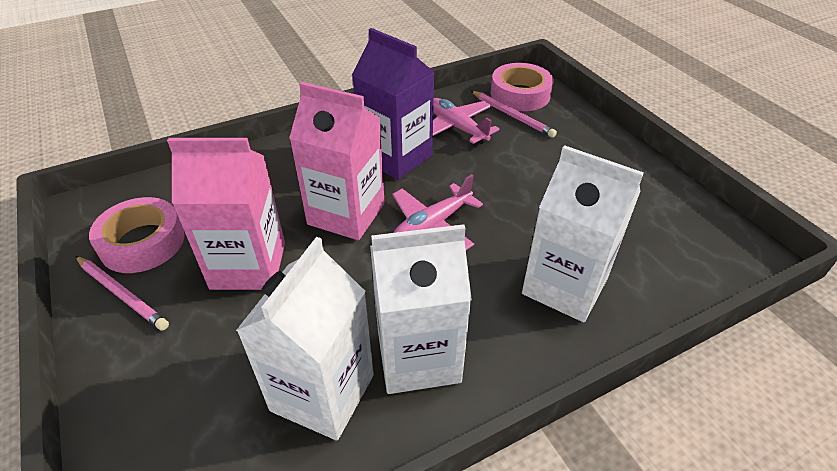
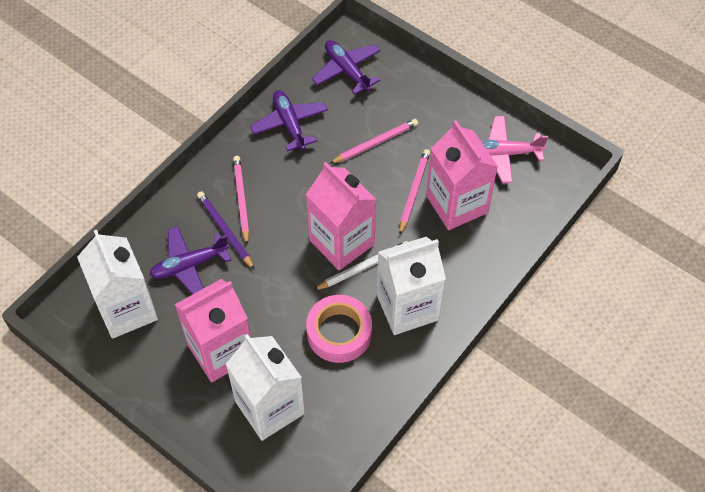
pink carton: [167,138,285,290] [289,82,385,240] = 2 -> [175,279,251,382] [306,162,377,270] [426,120,498,230] = 3
pink pencil: [75,256,169,330] [471,91,557,138] = 2 -> [233,156,249,245] [329,119,418,164] [399,149,430,235] = 3
pink plane: [392,174,483,250] [433,98,499,144] = 2 -> [481,116,548,183] = 1
pink tape: [89,197,185,273] [491,63,554,111] = 2 -> [306,295,372,363] = 1
purple carton: [352,28,435,180] = 1 -> none = 0
purple pencil: none = 0 -> [197,191,255,270] = 1
purple plane: none = 0 -> [149,226,231,295] [250,90,328,151] [312,40,380,95] = 3
white pencil: none = 0 -> [314,241,408,290] = 1

